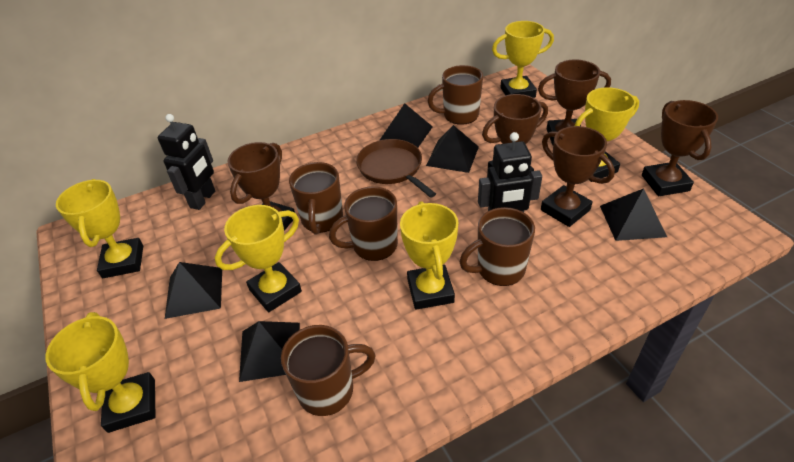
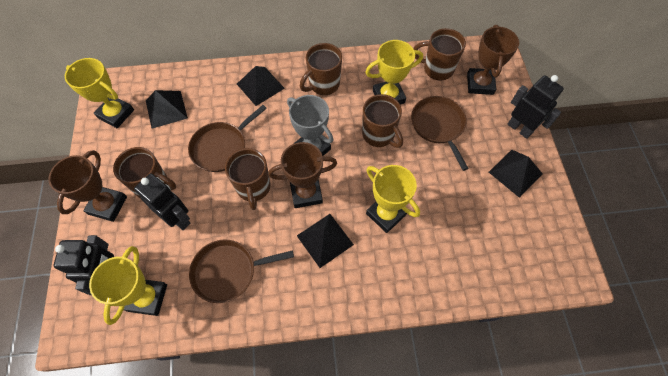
black pyramid: [165,262,222,319] [239,321,300,382] [380,103,433,148] [426,125,479,173] [600,188,667,241] = 5 -> [146,90,188,128] [237,66,285,106] [297,214,354,268] [489,150,543,198] = 4
black robot: [158,114,215,210] [478,132,542,212] = 2 -> [53,235,114,295] [134,174,190,230] [508,75,564,139] = 3
brown pan: [356,139,436,198] = 1 -> [188,105,267,172] [189,239,294,303] [411,96,469,171] = 3
brown trophy: [227,142,295,231] [482,94,548,172] [538,60,611,145] [541,126,615,227] [642,100,718,196] = 5 -> [49,150,127,222] [268,142,337,208] [467,25,519,95] = 3
grey trophy: none = 0 -> [287,95,333,156] = 1
yellow trophy: [46,312,155,433] [56,179,143,278] [215,205,302,312] [400,201,459,310] [492,21,554,98] [575,87,639,182] = 6 -> [65,58,134,128] [89,246,167,325] [365,40,423,105] [366,165,420,233] = 4

